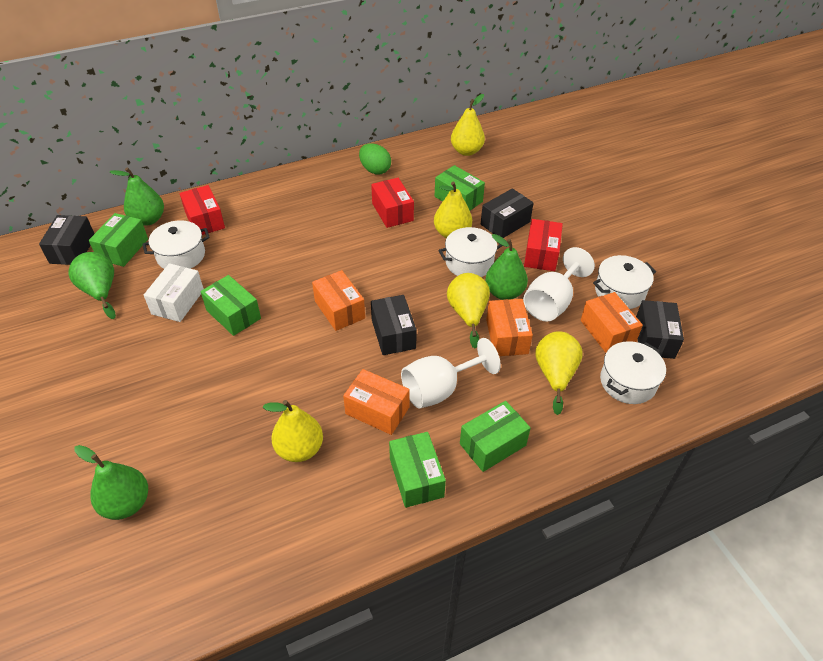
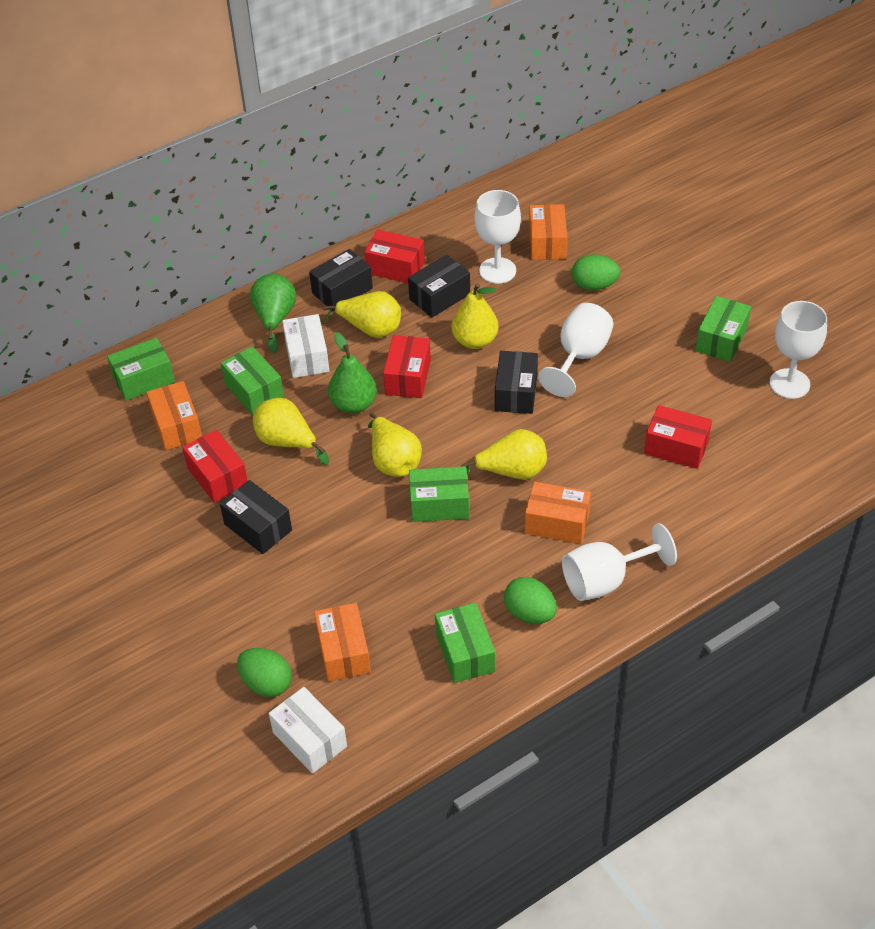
green egg: [359,143,391,175] = 1 -> [237,648,292,697] [504,577,557,624] [572,254,621,291] = 3
green pear: [68,252,116,319] [74,445,148,520] [110,167,164,226] [485,234,528,300] = 4 -> [250,274,296,353] [328,332,377,414] = 2
red box: [179,185,225,235] [371,178,414,228] [524,219,563,271] = 3 -> [182,430,248,503] [365,230,425,283] [383,335,431,398] [644,405,712,469] = 4
white box: [144,263,204,322] = 1 -> [269,687,347,774] [282,314,329,378] = 2
white goblet: [401,338,501,409] [523,247,595,322] = 2 -> [475,190,521,284] [538,303,613,397] [562,523,677,601] [770,301,827,399] = 4
white pot: [143,220,210,269] [438,227,503,277] [593,255,656,309] [600,341,666,404] = 4 -> none = 0

